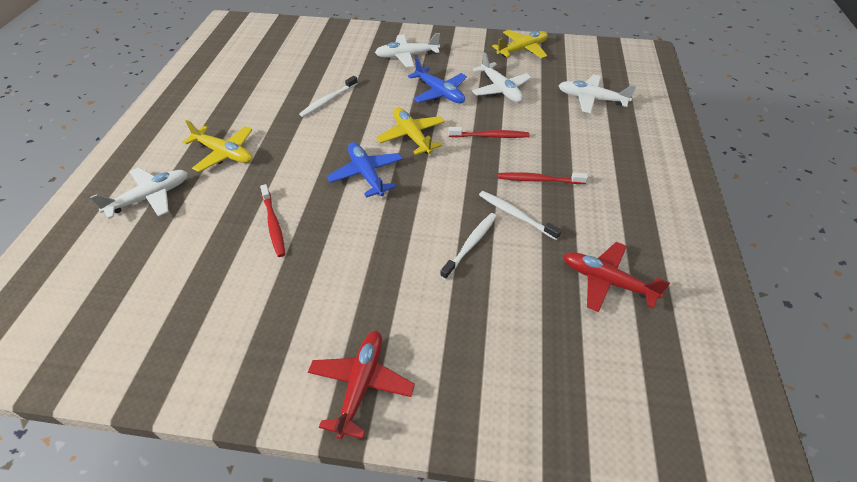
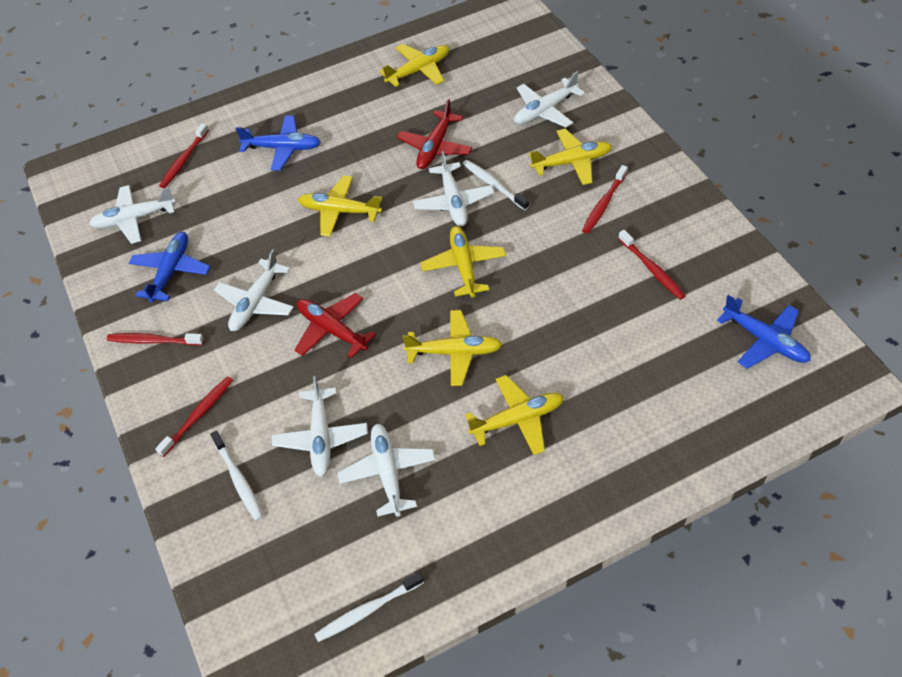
blue plane: [327,142,403,198] [408,58,467,103] = 2 -> [129,232,210,303] [235,116,321,171] [717,295,811,369] = 3
red toothbrush: [260,184,285,257] [448,127,529,138] [498,172,588,184] = 3 -> [107,333,204,345] [155,376,233,457] [159,123,209,188] [582,165,628,234] [618,230,686,300] = 5
white plane: [90,167,188,219] [375,33,440,67] [472,52,532,102] [558,74,636,113] = 4 -> [89,185,176,244] [214,249,294,331] [272,376,368,477] [337,424,436,517] [413,151,494,227] [514,71,585,127] = 6
yellow plane: [183,120,253,172] [376,107,445,155] [492,30,548,59] = 3 -> [298,175,382,237] [379,44,449,87] [402,310,502,386] [421,226,506,297] [465,375,564,455] [529,129,612,185] = 6

